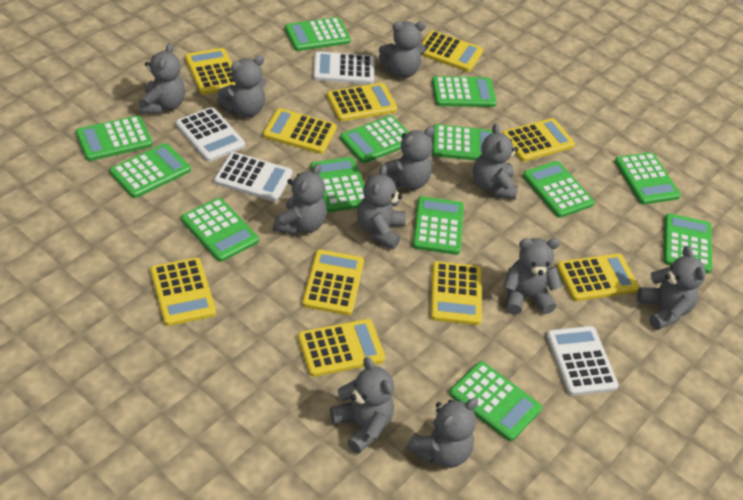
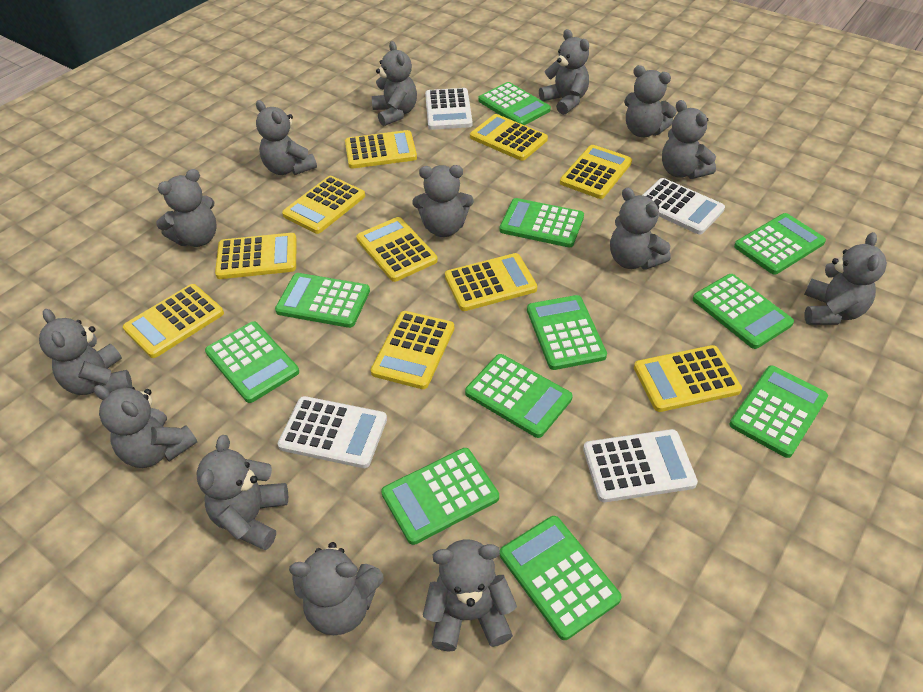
green calculator: [76,115,153,161] [110,143,191,198] [181,198,259,262] [285,17,351,51] [310,157,365,212] [340,115,408,163] [413,196,464,255] [432,76,497,107] [432,124,493,161] [449,361,542,441] [523,161,595,218] [615,152,681,204] [664,213,712,273] = 13 -> [205,321,299,403] [275,273,370,328] [381,448,499,545] [465,354,573,438] [478,82,551,125] [500,198,584,248] [500,516,622,640] [527,295,607,370] [693,274,794,349] [729,365,828,458] [734,213,826,275] = 11
grey teddy bear: [139,43,185,114] [217,55,266,117] [273,164,327,235] [330,357,394,454] [357,165,406,249] [379,21,426,78] [384,127,435,190] [406,398,478,468] [473,123,518,200] [503,238,562,315] [637,246,706,330] = 11 -> [39,309,132,395] [94,385,197,468] [156,169,217,247] [196,435,288,550] [256,100,317,175] [289,542,384,635] [372,41,417,126] [413,165,474,237] [423,539,517,652] [539,29,589,115] [610,187,671,270] [624,65,677,137] [662,100,716,179] [804,232,887,325] = 14

